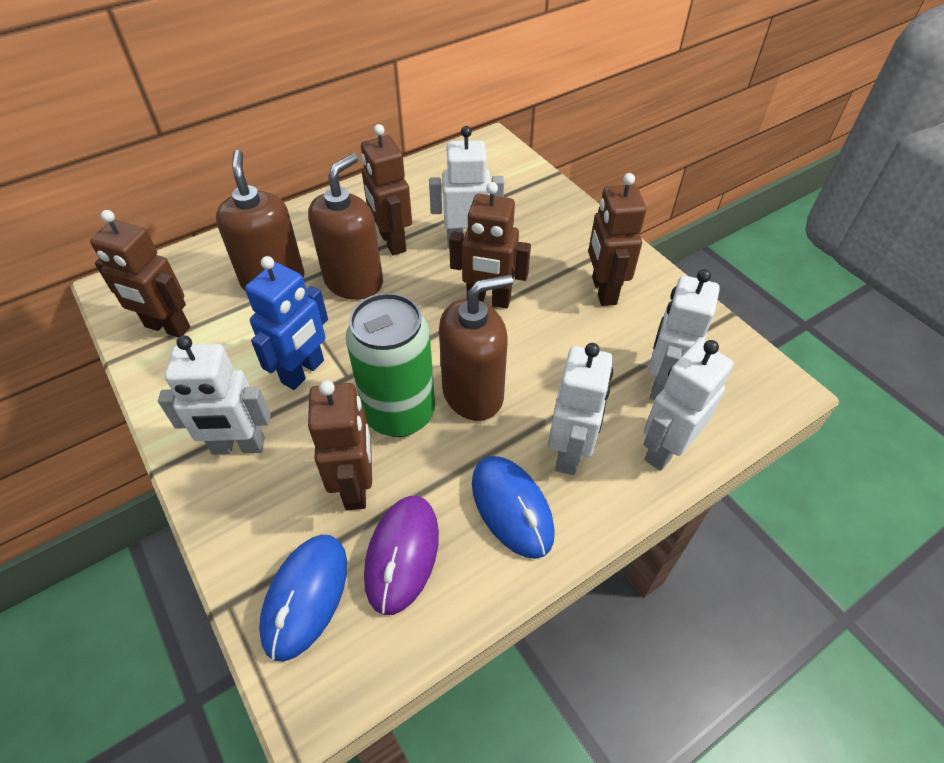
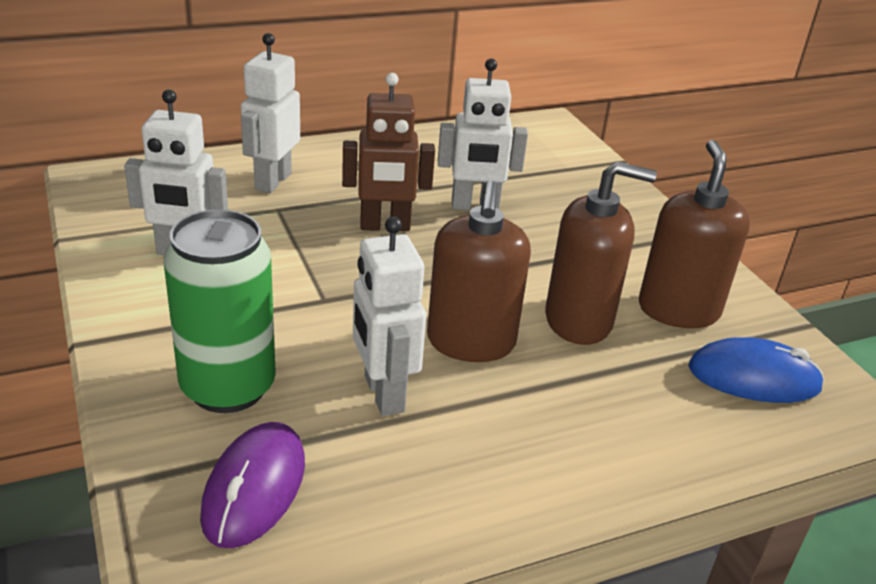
blue mouse: [259,535,347,661] [472,456,555,559] = 2 -> [688,337,824,403] = 1
blue robot: [245,256,328,390] = 1 -> none = 0
brown robot: [90,210,190,338] [308,380,372,511] [361,124,412,255] [449,182,531,308] [588,173,646,306] = 5 -> [342,73,435,231] = 1
white robot: [158,335,271,455] [429,126,504,249] [548,343,613,475] [643,340,733,471] [648,269,720,400] = 5 -> [124,89,228,255] [241,33,300,193] [353,217,426,416] [438,58,528,210] = 4

